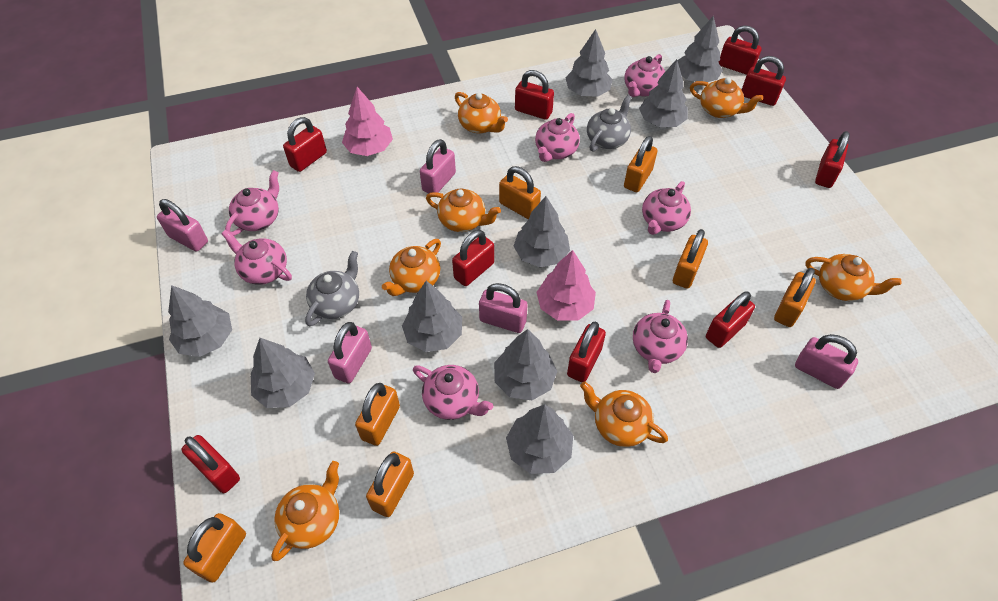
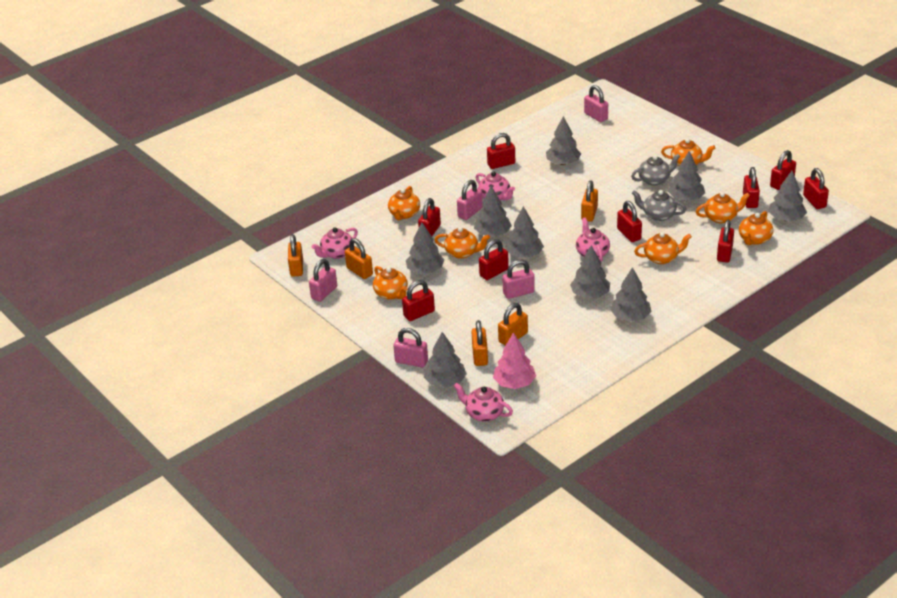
orange padlock: [183,513,246,582] [355,383,400,446] [366,451,414,517] [499,166,541,219] [624,136,657,192] [673,229,708,289] [774,268,816,327] = 7 -> [288,234,303,277] [345,238,373,279] [471,320,488,366] [498,303,528,346] [581,180,598,222] = 5
pink teapot: [221,230,292,285] [225,170,279,236] [413,365,493,420] [535,113,580,162] [624,54,665,97] [633,300,688,373] [642,181,691,235] = 7 -> [312,227,358,259] [454,382,513,422] [475,172,515,201] [576,218,610,262] = 4
pink tree: [342,87,393,156] [536,250,596,321] = 2 -> [493,333,536,389] = 1

